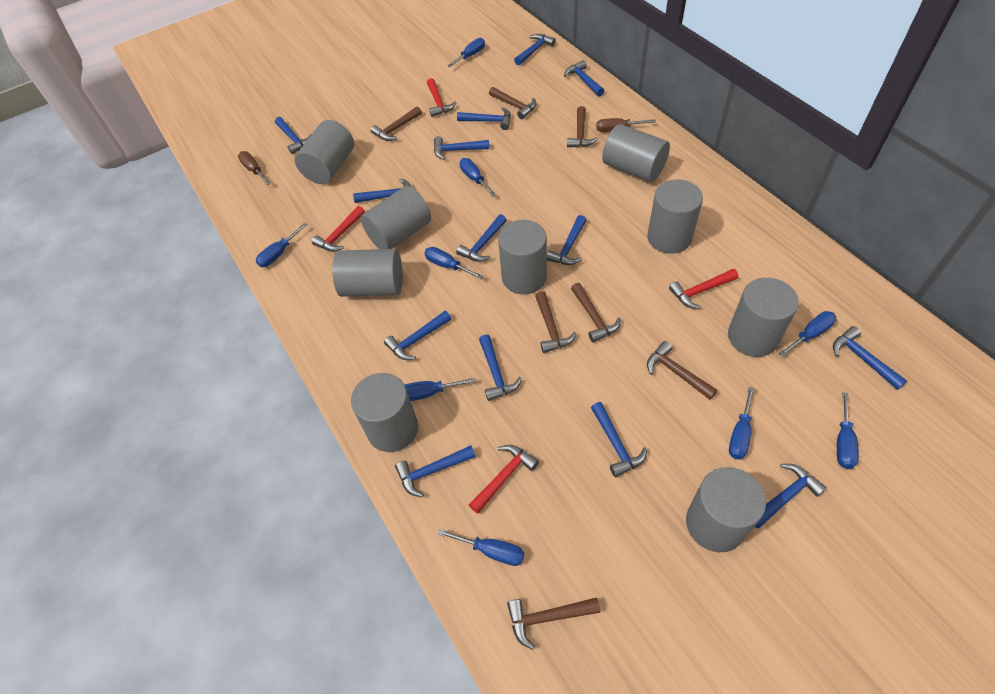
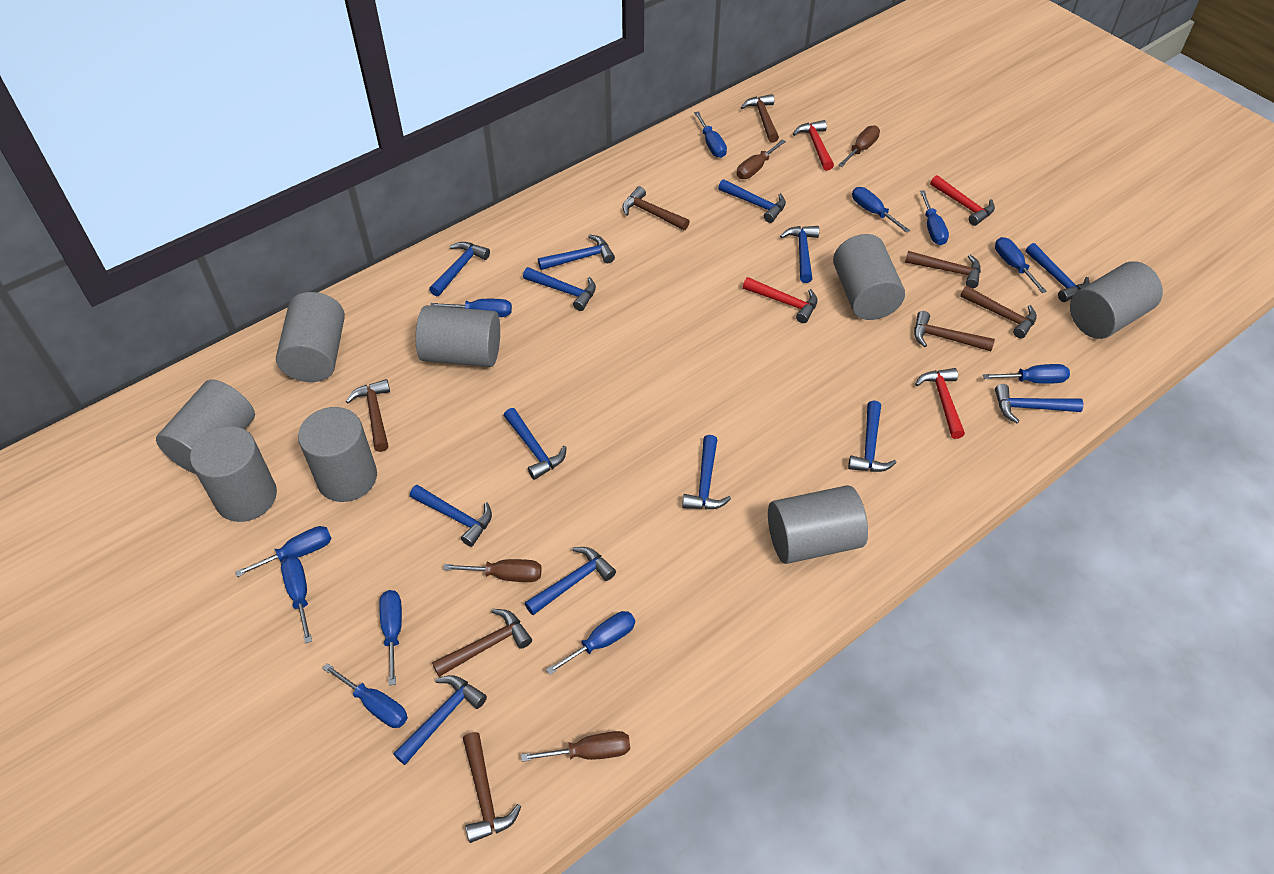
blue hammer: [275,117,312,154] [353,179,411,203] [384,311,451,360] [395,445,476,497] [434,136,489,160] [456,214,507,262] [457,107,511,130] [479,335,522,401] [514,34,556,65] [547,215,587,265] [564,60,604,97] [591,402,647,477] [755,464,827,528] [833,326,907,390] = 14 -> [393,675,487,765] [410,485,492,547] [429,242,490,296] [504,408,567,480] [523,267,596,311] [525,547,616,615] [538,235,615,270] [682,435,731,510] [718,179,786,223] [780,226,819,283] [848,401,896,472] [995,384,1083,423] [1026,243,1090,302] = 13
blue screwdriver: [256,223,308,267] [405,378,476,401] [424,247,483,279] [438,529,524,566] [447,38,485,68] [459,158,496,197] [729,387,754,460] [779,311,836,357] [837,392,859,469] = 9 -> [235,526,332,577] [281,556,312,644] [322,663,408,728] [379,590,402,685] [430,299,512,317] [546,611,635,675] [694,112,727,158] [852,187,910,233] [920,190,949,245] [983,364,1070,384] [995,237,1047,293] = 11
brown hammer: [371,106,422,141] [489,87,536,119] [507,597,600,650] [535,291,577,353] [567,106,598,147] [571,283,621,343] [647,341,717,400] = 7 -> [346,379,390,452] [432,609,532,677] [463,732,521,843] [622,186,690,230] [741,94,779,143] [905,251,981,288] [914,311,995,351] [960,286,1037,339] = 8
brown screwdriver: [238,151,271,185] [596,118,656,132] = 2 -> [443,559,542,582] [521,731,630,762] [737,139,786,179] [838,125,880,167] = 4
grey cylinder: [295,120,354,184] [332,249,403,297] [351,373,418,452] [361,186,431,249] [498,220,547,294] [602,124,670,182] [647,179,703,254] [686,467,766,552] [728,278,799,357] = 9 -> [156,380,255,474] [190,426,277,522] [276,292,345,382] [298,407,377,502] [416,305,500,367] [768,485,868,564] [833,234,905,320] [1070,261,1163,339] = 8

